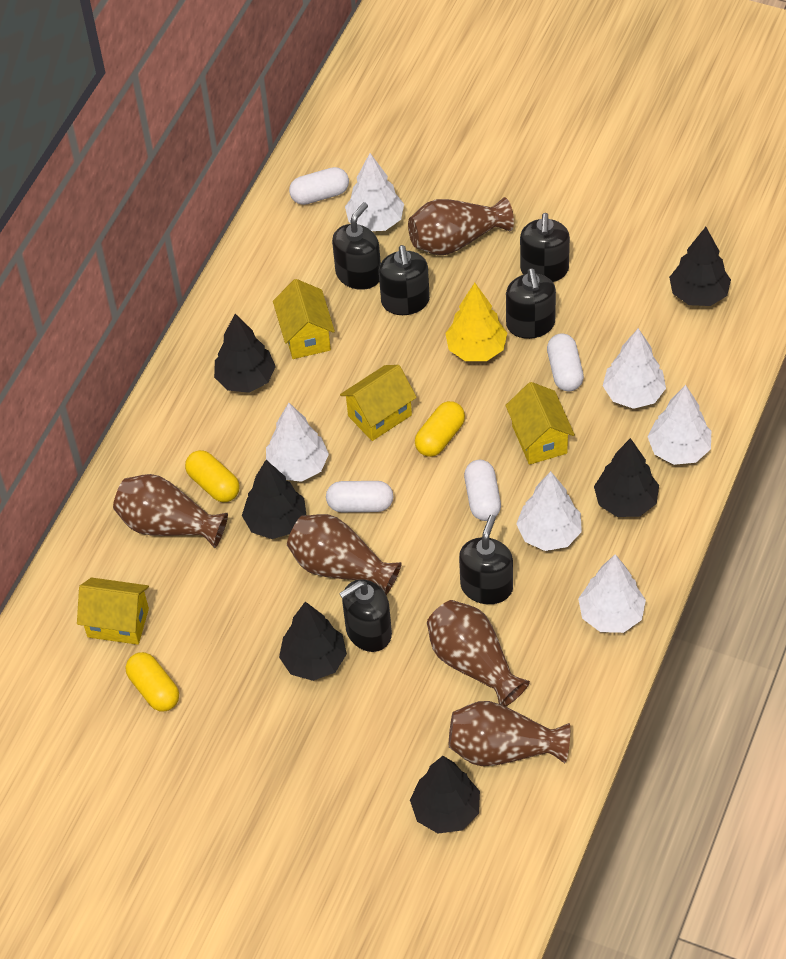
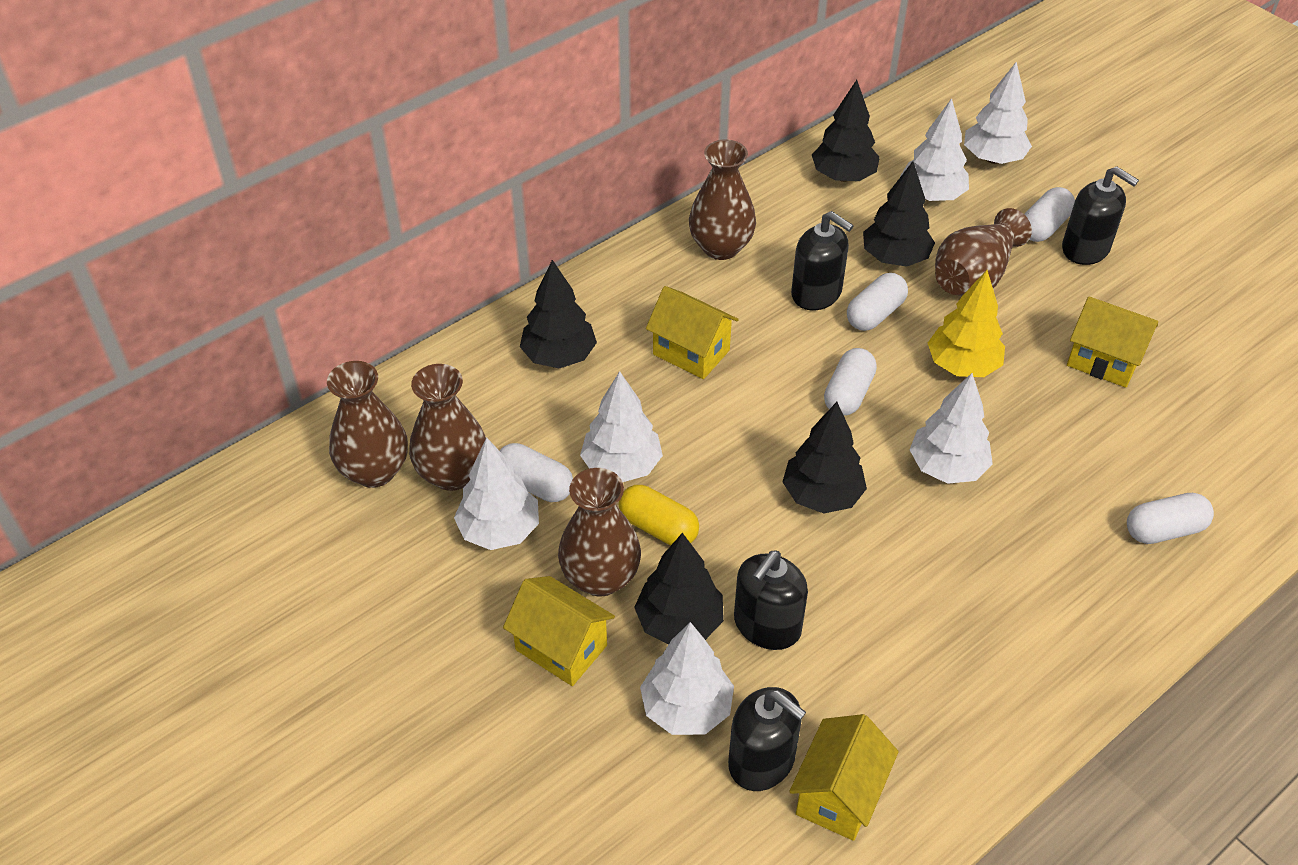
black soap dispenser: [332,202,381,290] [339,579,392,652] [379,245,430,315] [459,515,513,604] [506,268,556,339] [520,213,570,282] = 6 -> [728,687,806,791] [734,550,808,650] [791,211,854,310] [1062,166,1139,265] = 4
black tree: [214,314,276,393] [242,460,306,539] [279,602,347,681] [410,756,480,834] [594,438,659,517] [669,227,731,306] = 6 -> [520,260,597,368] [634,533,724,645] [783,402,867,514] [812,80,880,182] [863,161,935,266] = 5
white capsule: [289,167,349,205] [326,481,393,512] [464,460,501,521] [547,333,584,392] = 4 -> [500,443,573,502] [824,348,877,416] [847,273,908,331] [1024,187,1075,242] [1127,493,1214,544] = 5
yellow capsule: [126,652,179,711] [185,450,240,502] [415,401,465,457] = 3 -> [619,485,699,545] = 1

